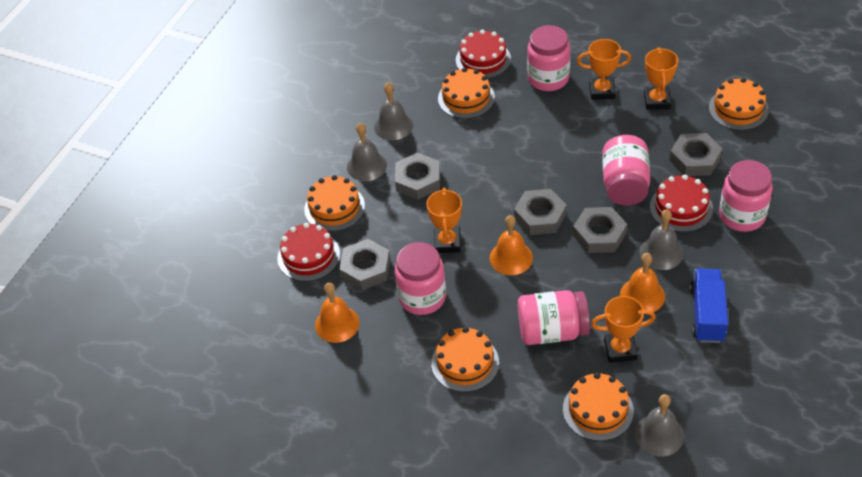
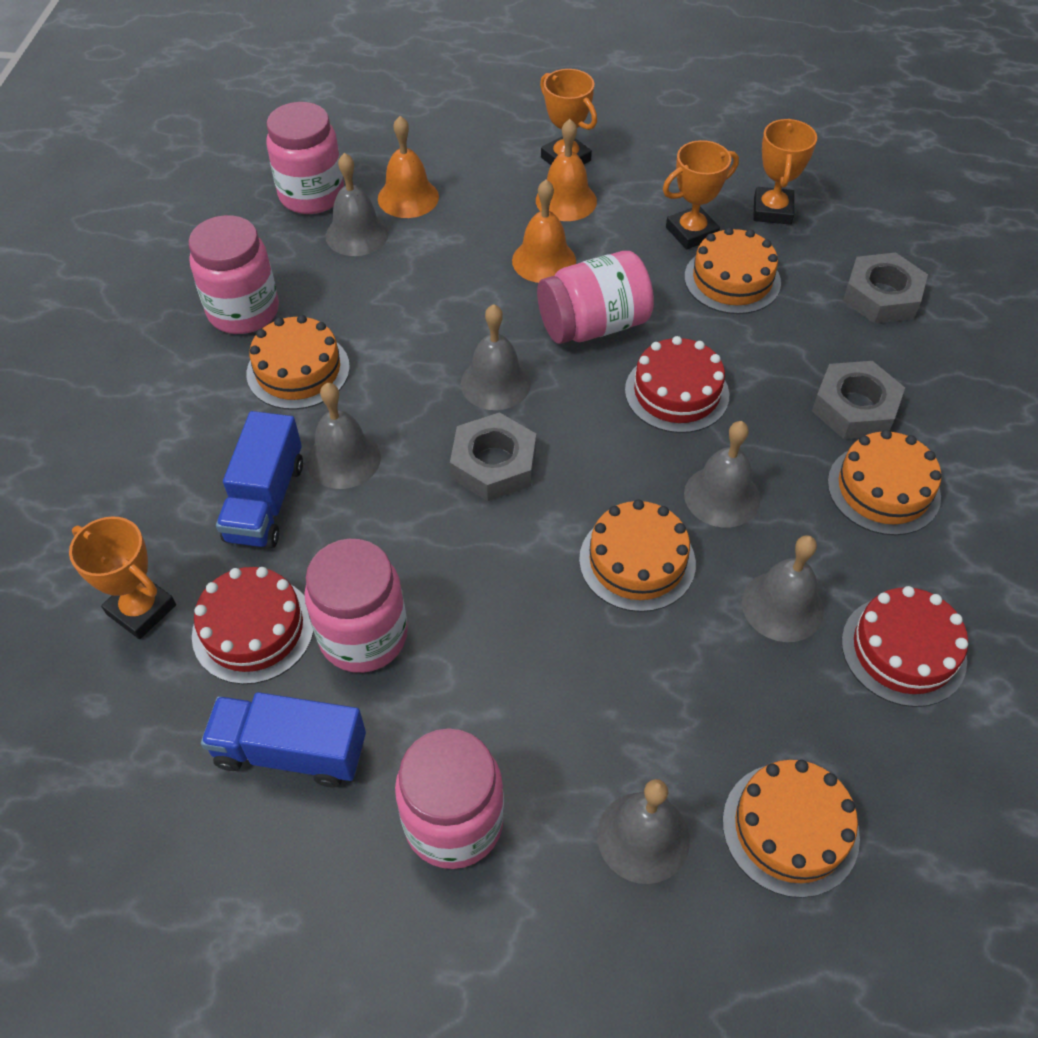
blue truck: [690,269,728,343] = 1 -> [201,692,366,788] [216,411,303,548] = 2
grey bell: [347,123,387,181] [374,82,413,140] [635,394,684,457] [639,209,684,270] = 4 -> [306,383,381,489] [326,153,389,256] [461,304,531,410] [597,779,690,884] [684,421,760,527] [742,535,824,642] = 6
grey nut: [339,239,390,290] [395,153,440,200] [514,189,567,235] [573,207,627,253] [669,133,722,176] = 5 -> [450,412,536,501] [812,361,905,439] [843,252,928,324] = 3

